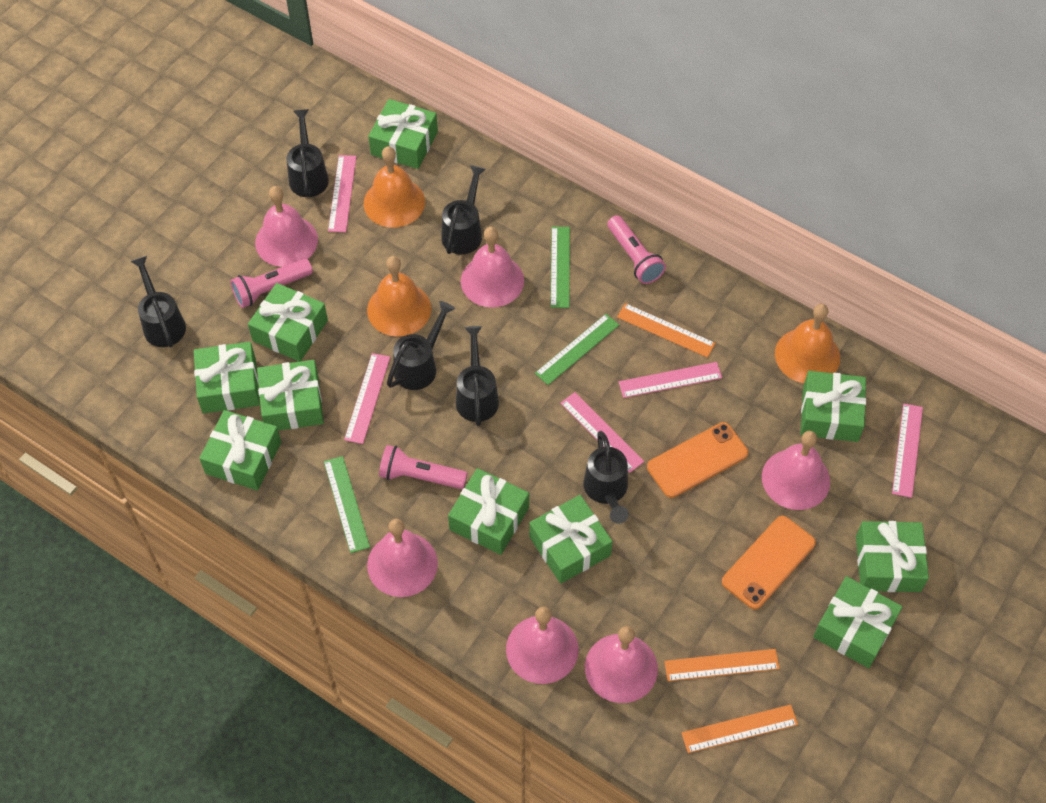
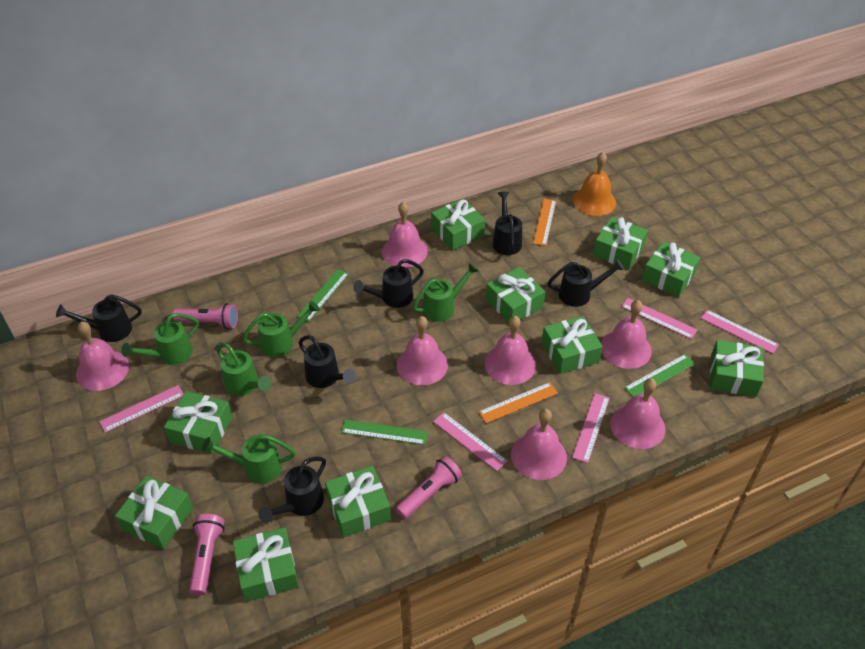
green watering can: none = 0 -> [121,313,199,365] [202,434,296,483] [216,343,271,396] [243,301,320,357] [413,263,479,322] = 5
orange bell: [364,146,425,228] [367,256,431,337] [775,304,840,383] = 3 -> [572,152,616,216] = 1
orange phone: [647,422,748,498] [722,516,816,610] = 2 -> none = 0
orange ruler: [617,303,716,358] [664,649,780,681] [682,705,798,753] = 3 -> [479,382,558,423] [533,199,556,246] = 2
pink bell: [255,186,318,267] [367,519,438,597] [461,227,524,307] [506,607,579,684] [585,626,658,703] [762,431,830,510] = 6 -> [76,321,129,391] [382,202,428,268] [397,316,448,385] [485,316,536,385] [511,409,567,480] [601,300,652,369] [610,378,665,449] = 7

